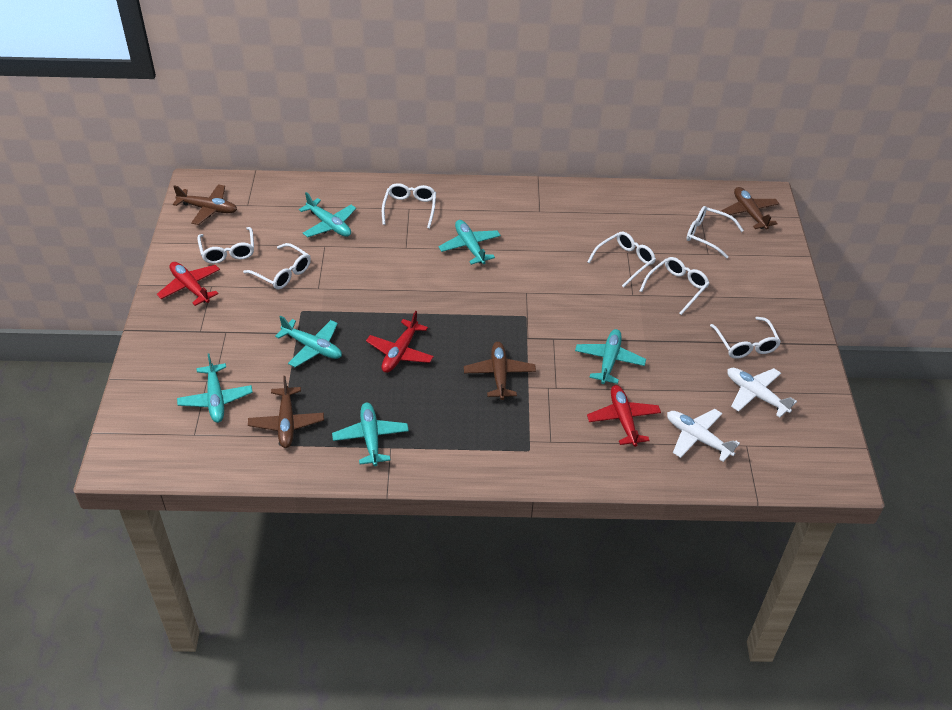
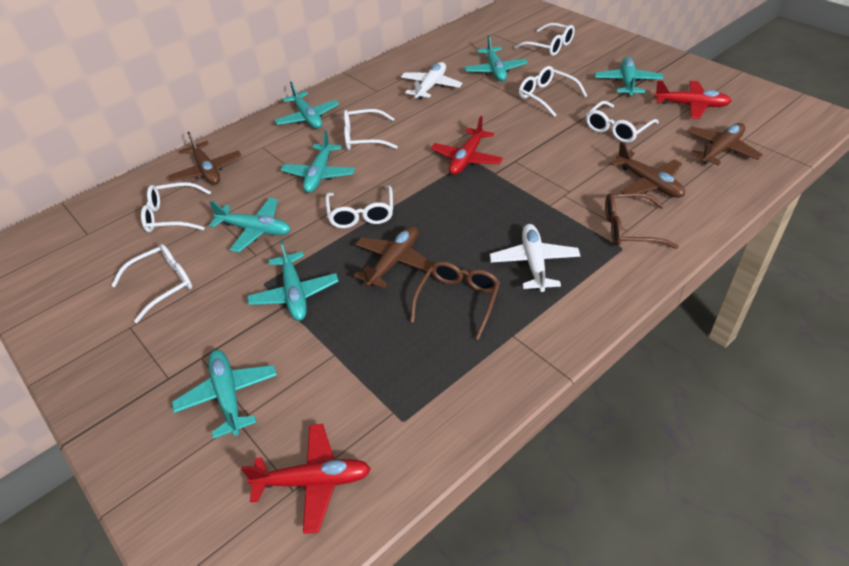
brown glasses: none = 0 -> [410,261,500,340] [605,193,679,249] = 2
turquoise plane: [177,354,253,423] [275,316,342,367] [299,192,356,237] [332,403,409,466] [438,220,501,265] [575,329,646,384] = 6 -> [172,350,277,439] [209,198,291,252] [247,240,339,321] [274,82,339,129] [281,130,355,193] [464,35,528,81] [595,57,663,97] = 7

